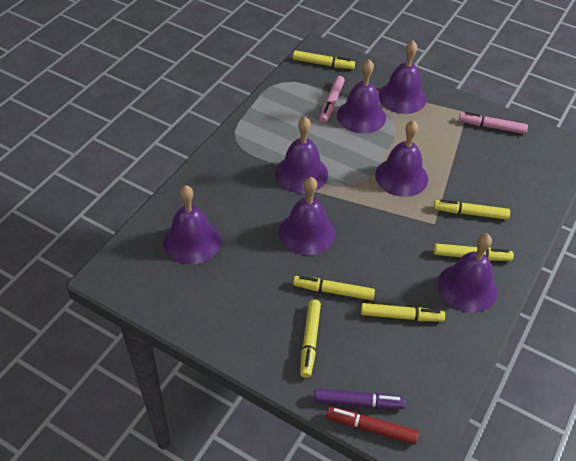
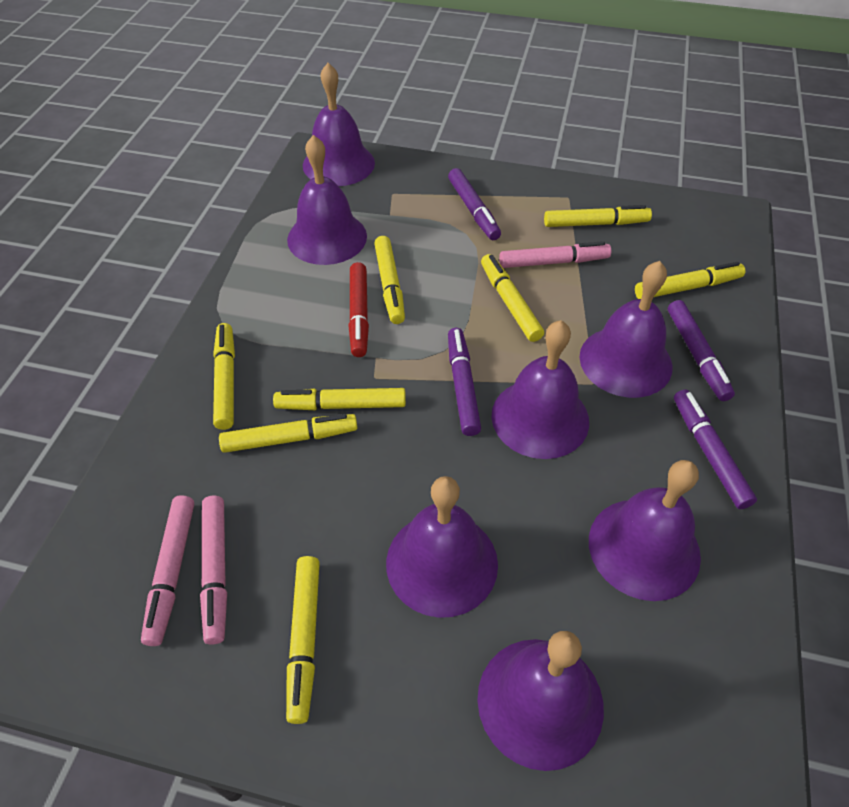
pink marker: [319,76,345,123] [459,112,528,134] = 2 -> [141,495,194,646] [200,495,227,644] [499,241,611,268] = 3
purple marker: [314,388,406,409] = 1 -> [448,168,501,240] [448,328,481,436] [668,300,735,401] [674,389,757,509] = 4
yellow marker: [293,50,355,69] [293,276,375,300] [300,299,321,378] [361,303,445,322] [433,244,514,261] [434,199,510,220] = 6 -> [213,323,235,430] [219,414,357,453] [273,388,406,410] [286,556,320,724] [374,236,405,324] [481,254,544,342] [544,205,652,227] [635,262,745,299] = 8

